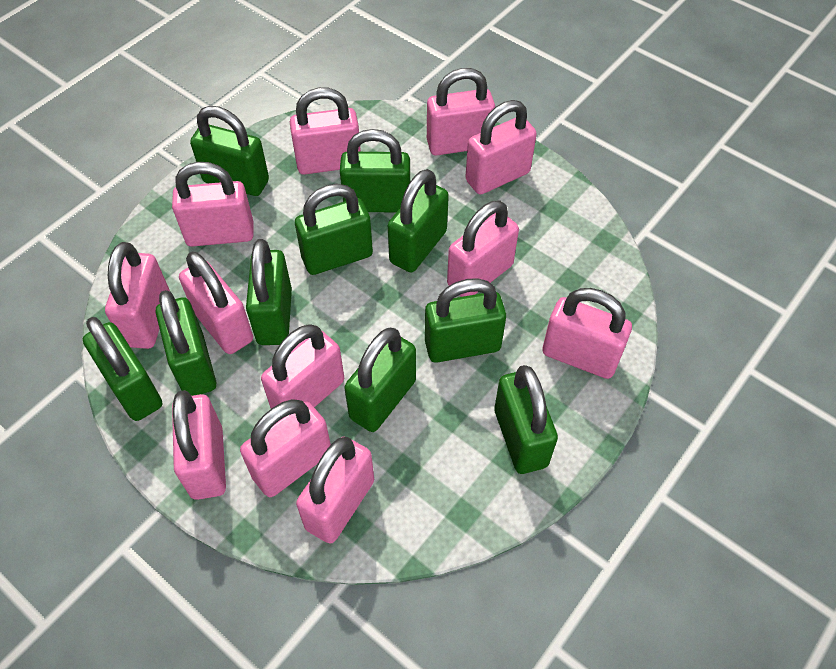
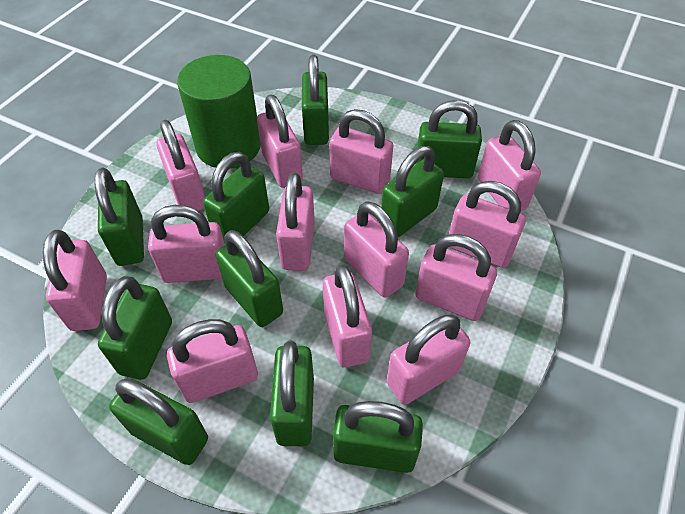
green cylinder: none = 0 -> [177,55,261,168] = 1
pink padlock: [105,242,170,349] [172,162,254,247] [172,390,226,500] [179,252,253,354] [240,399,331,497] [261,325,344,408] [290,87,361,175] [296,437,374,544] [427,68,495,156] [447,200,519,297] [465,100,537,195] [542,288,632,379] = 12 -> [43,230,107,331] [148,205,225,283] [156,120,205,211] [167,319,258,403] [257,94,303,188] [276,173,315,271] [323,265,372,368] [329,109,393,194] [344,201,409,298] [387,314,470,405] [416,234,497,321] [449,181,526,268] [478,120,541,211] = 13

